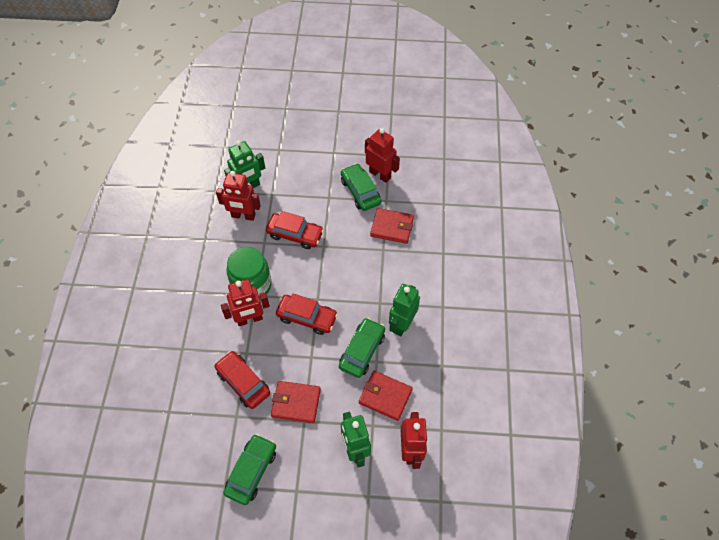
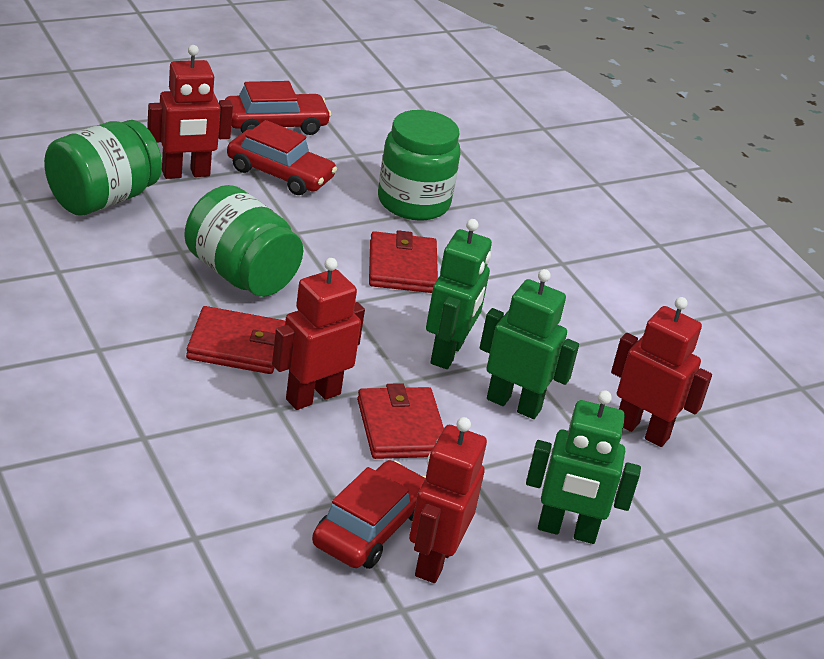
green car: [223,434,276,505] [339,318,385,378] [341,163,381,211] = 3 -> none = 0
green jar: [226,247,272,300] = 1 -> [44,120,162,216] [184,185,303,297] [378,110,461,221] = 3

